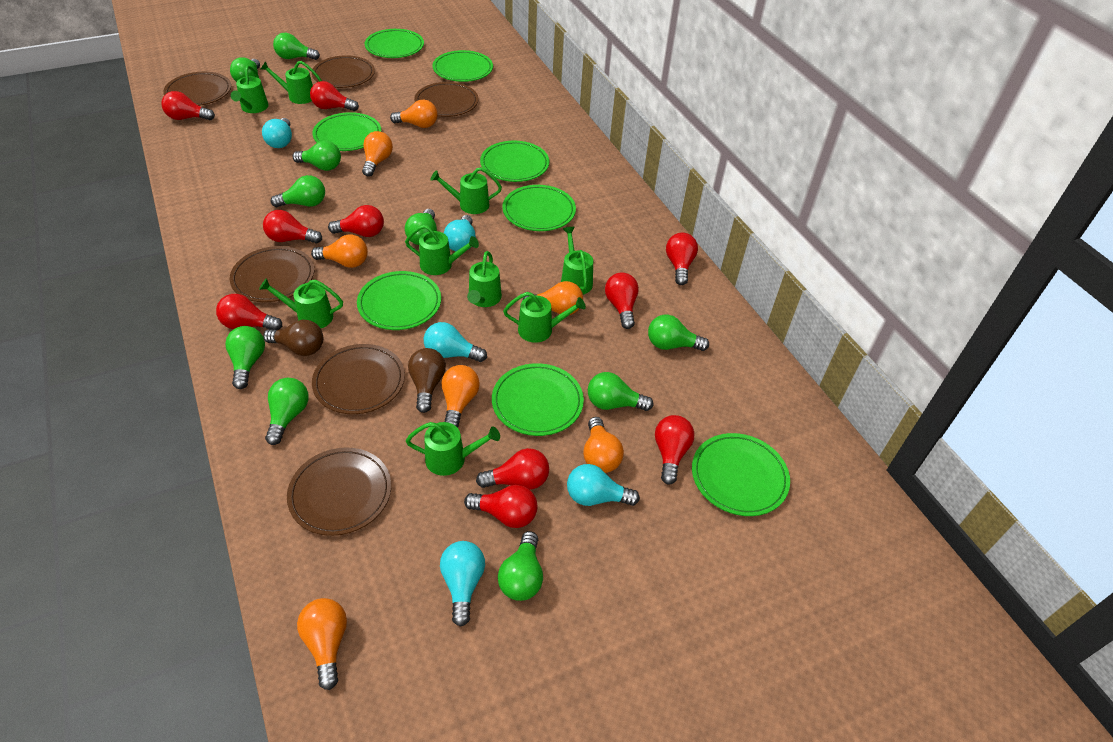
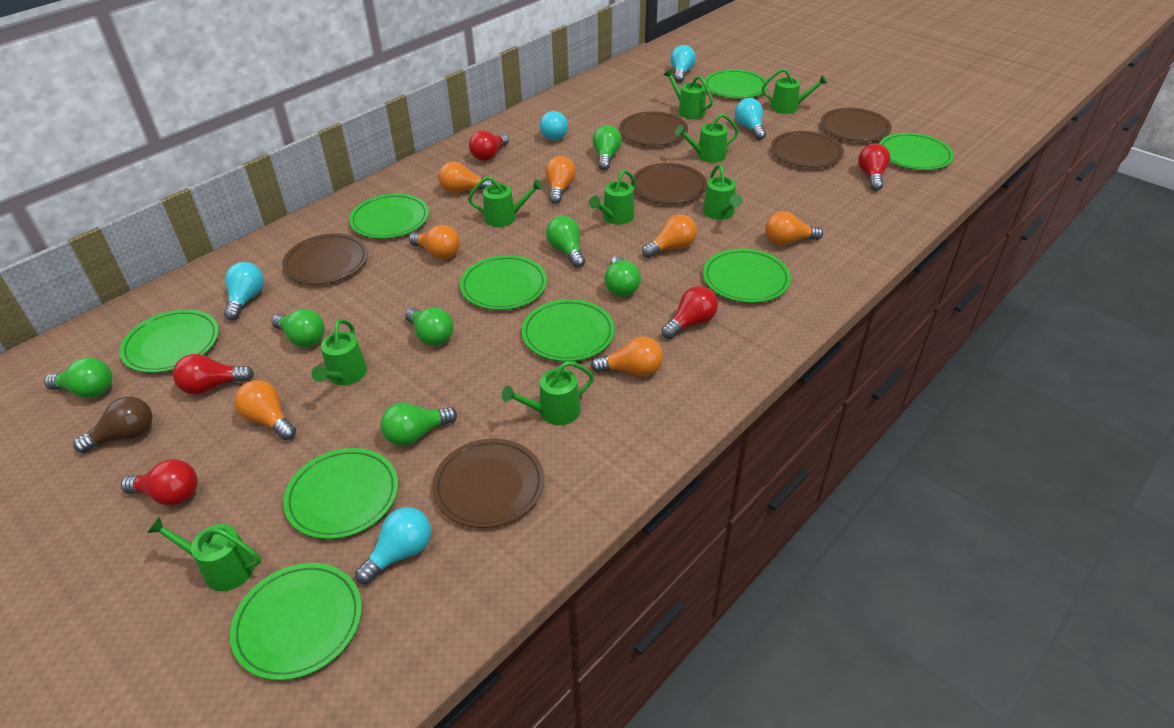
brown light bulb: [263,320,324,356] [408,348,446,413] = 2 -> [73,397,152,453] = 1
green light bulb: [225,326,265,389] [230,57,260,82] [265,378,309,445] [270,175,325,207] [273,33,320,60] [292,141,341,171] [405,209,437,245] [498,531,543,601] [588,372,653,411] [648,315,709,351] = 10 -> [44,357,112,398] [271,309,325,347] [380,402,457,446] [405,307,454,346] [546,216,585,268] [592,125,622,170] [604,256,641,297] = 7
green plate: [312,112,381,151] [357,271,441,330] [365,29,424,58] [433,50,493,82] [480,141,549,182] [492,363,584,436] [502,185,576,231] [692,433,790,516] = 8 -> [119,309,219,373] [230,563,362,680] [283,448,398,539] [349,193,429,239] [460,255,547,310] [522,299,615,362] [703,248,791,303] [705,69,768,99] [879,133,954,170] = 9
red light bulb: [161,91,215,120] [216,294,282,330] [263,210,322,244] [310,81,359,111] [328,205,384,237] [464,485,538,528] [476,448,549,490] [605,272,639,329] [655,415,695,485] [666,233,698,285] = 10 -> [121,459,198,506] [173,354,254,395] [469,130,509,161] [662,286,718,339] [858,143,890,191] = 5

